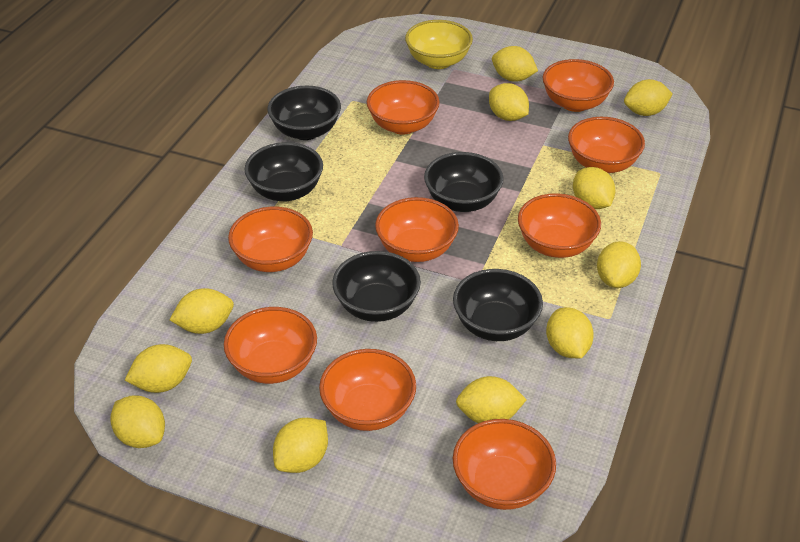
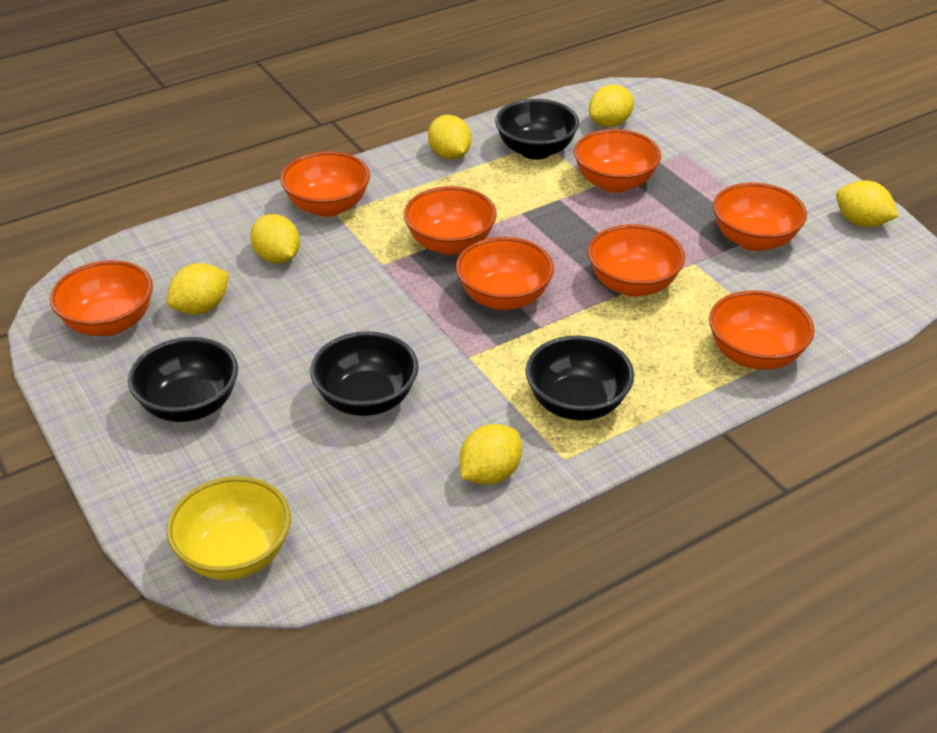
black bowl: [245,142,323,201] [268,86,341,140] [332,251,421,322] [424,152,504,212] [453,269,543,341] = 5 -> [128,337,238,422] [310,331,419,416] [495,99,579,160] [525,336,634,421] = 4
orange bowl: [224,307,317,384] [228,207,313,272] [319,349,416,431] [367,80,440,135] [375,197,459,262] [453,419,556,510] [518,193,601,258] [542,59,614,112] [568,117,645,173] = 9 -> [50,260,153,336] [280,151,370,217] [404,186,497,255] [456,237,554,310] [574,129,661,193] [588,224,685,297] [709,290,815,370] [713,183,807,251] = 8
yellow lemon: [110,395,165,448] [125,344,192,393] [170,288,234,334] [273,418,328,473] [456,376,527,423] [489,83,529,121] [492,46,538,82] [546,307,594,358] [573,167,615,209] [597,241,641,288] [624,79,673,116] = 11 -> [167,263,229,315] [250,214,300,264] [428,115,471,160] [460,424,522,485] [589,85,634,127] [836,181,899,227] = 6

